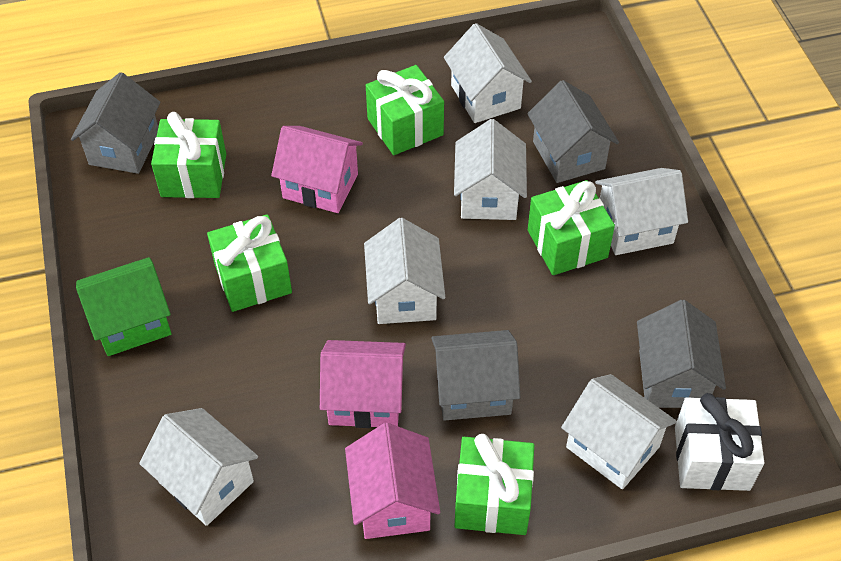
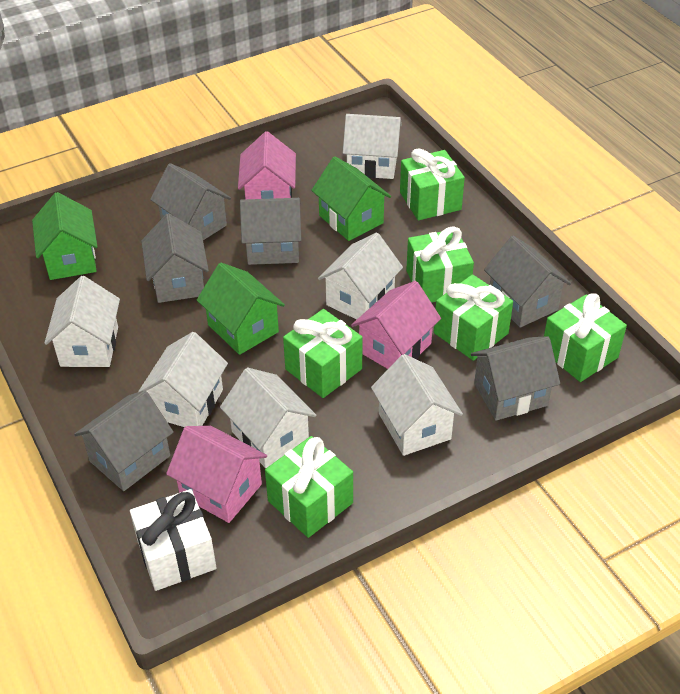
green gift: [151,112,226,198] [207,214,292,312] [366,65,444,155] [455,434,534,535] [528,180,615,275] = 5 -> [265,436,353,538] [283,309,363,398] [400,148,465,221] [406,226,474,303] [434,274,513,361] [544,293,627,382] = 6
green house: [76,257,172,356] = 1 -> [32,192,98,280] [197,263,285,355] [311,156,391,241] = 3
grey house: [71,72,161,174] [431,330,520,421] [527,80,619,183] [637,300,726,408] = 4 -> [74,390,174,491] [141,214,209,303] [150,163,231,240] [240,198,301,265] [471,336,560,421] [484,236,571,328] = 6

